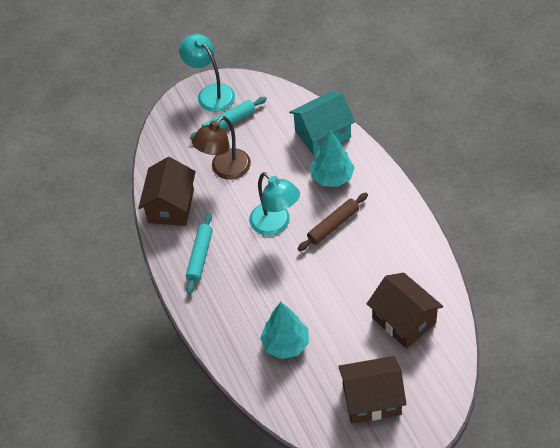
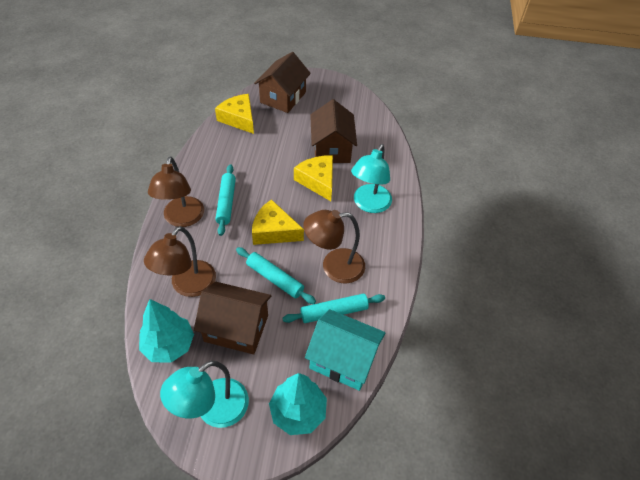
brown lamp: [192,116,251,180] = 1 -> [144,226,216,297] [148,156,204,227] [303,210,365,283] = 3
brown rolling pin: [298,193,368,251] = 1 -> none = 0
turquoise rolling pin: [186,213,213,295] [190,97,267,140] = 2 -> [215,164,236,236] [236,247,316,304] [282,294,385,323] = 3
yellow cheese: none = 0 -> [215,94,254,134] [252,199,304,245] [294,155,333,201] = 3

